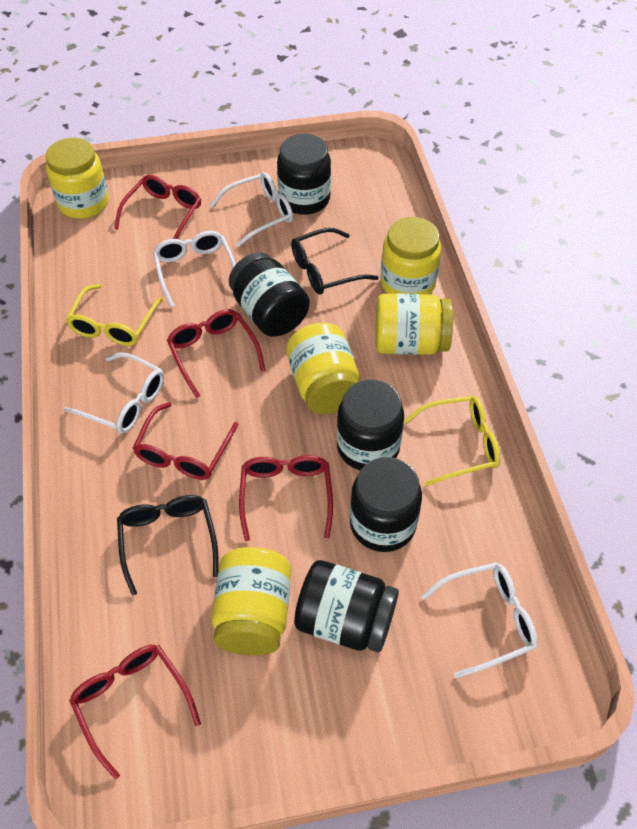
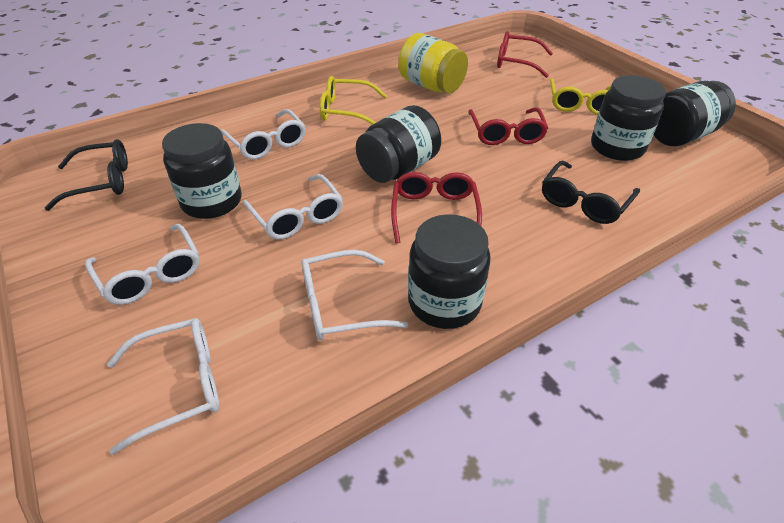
red glasses: [69,645,201,779] [114,175,201,239] [133,402,239,480] [167,309,266,398] [239,455,333,541] = 5 -> [391,172,482,244] [468,107,548,145] [497,31,553,78] = 3
white glasses: [64,353,164,434] [153,231,236,307] [210,172,293,247] [421,562,538,678] = 4 -> [85,224,200,305] [107,318,219,455] [221,109,305,159] [243,174,343,239] [301,250,408,340] = 5
yellow jar: [46,138,109,219] [212,547,291,656] [286,323,359,415] [375,293,453,355] [381,217,441,295] = 5 -> [398,33,468,93] = 1

